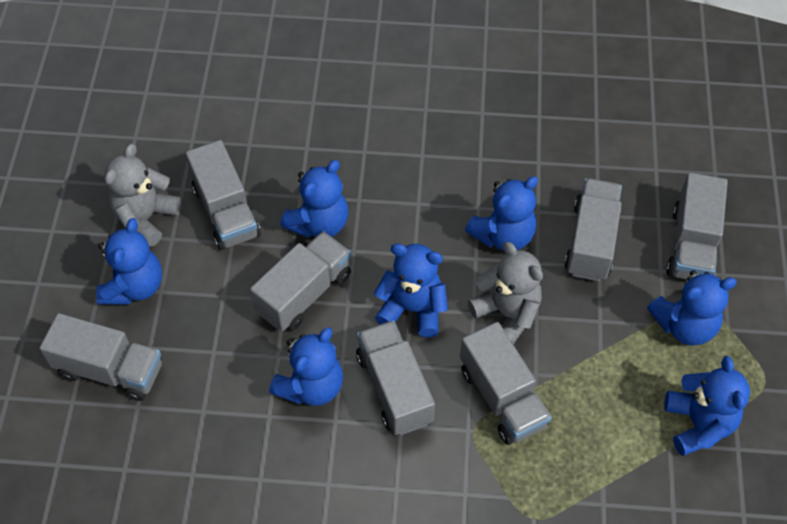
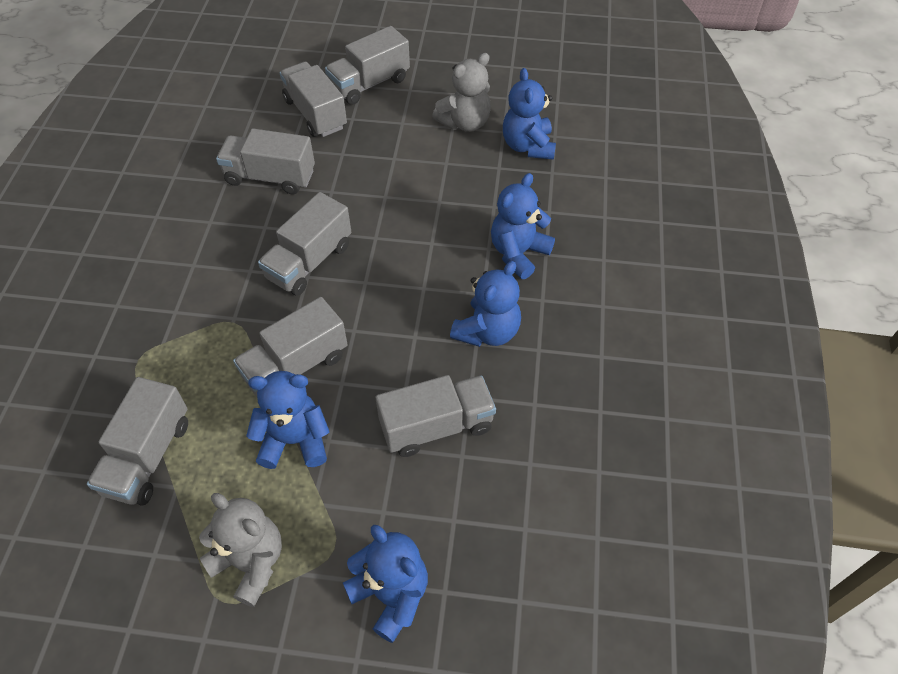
blue teddy bear: [96,218,162,305] [269,327,343,406] [280,160,348,238] [374,243,448,337] [465,176,538,251] [647,270,737,346] [664,356,750,456] = 7 -> [246,371,330,469] [343,525,428,643] [450,261,521,347] [491,173,555,279] [503,68,556,160] = 5

